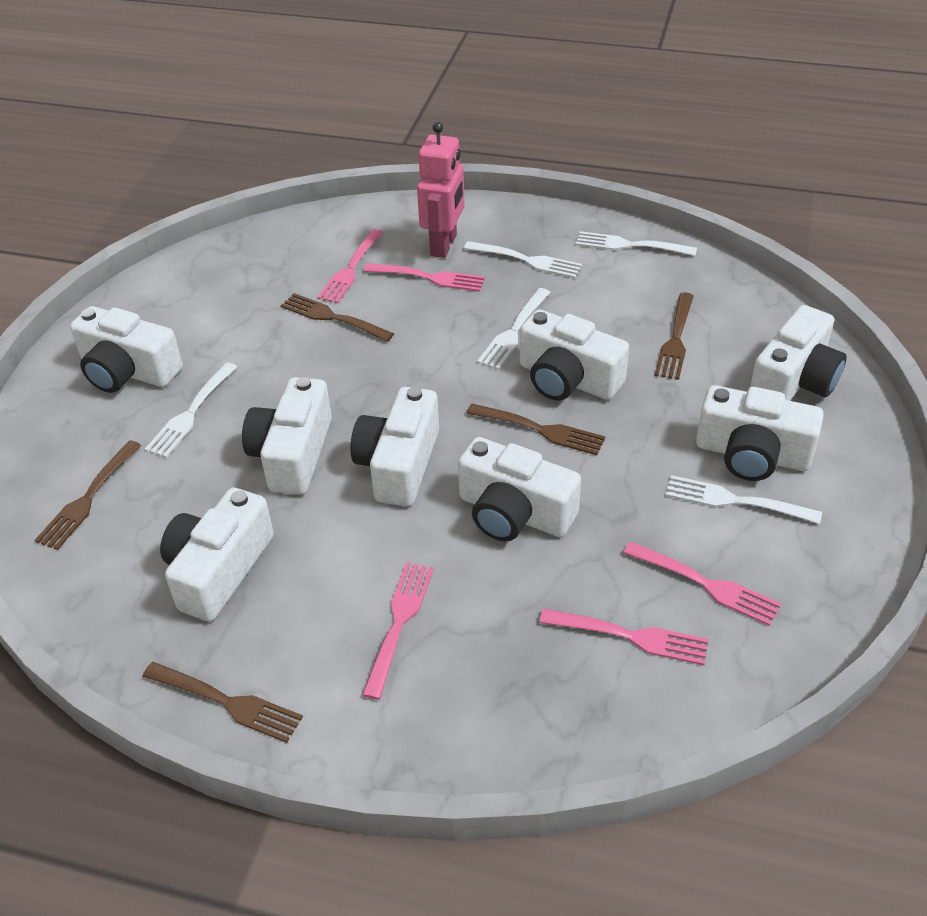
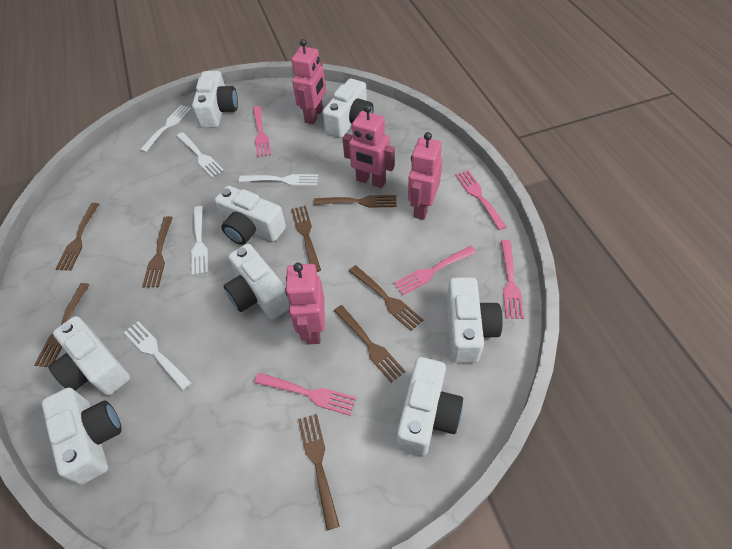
brown fork: [35,440,142,550] [142,662,303,743] [281,293,394,342] [466,404,605,455] [655,292,694,380] = 5 -> [34,283,90,367] [56,203,99,271] [142,216,173,288] [291,205,321,272] [298,414,340,530] [314,195,396,208] [334,305,406,383] [349,265,423,331] = 8
pink robot: [417,122,465,258] = 1 -> [285,263,325,345] [292,39,326,124] [342,105,395,188] [408,132,442,220] = 4

